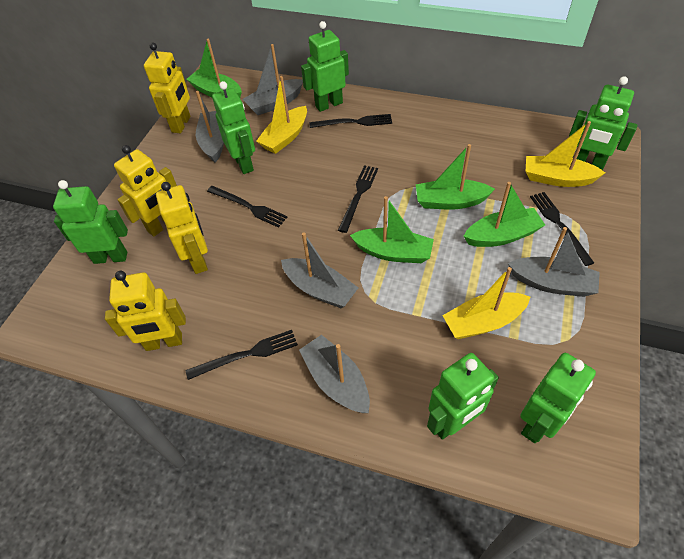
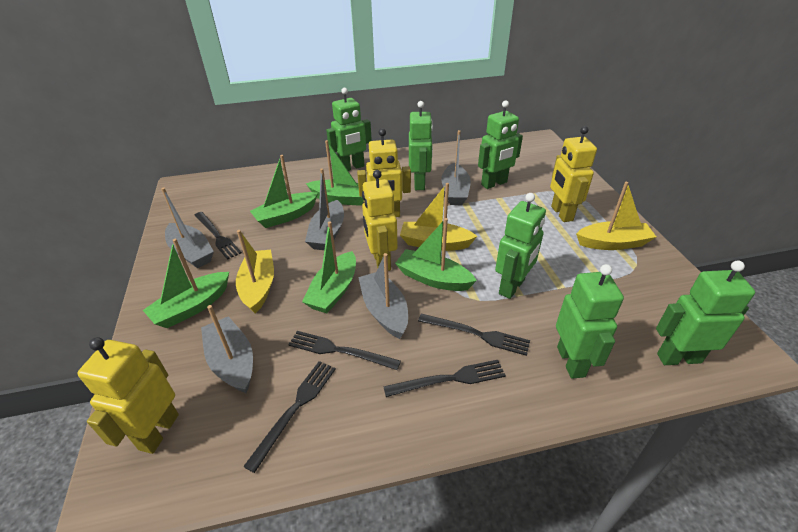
green boat: [186,39,242,98] [350,196,434,263] [416,144,495,210] [463,182,545,247] = 4 -> [143,239,229,328] [250,155,318,228] [302,221,356,313] [306,140,364,206] [395,218,477,291] = 5

